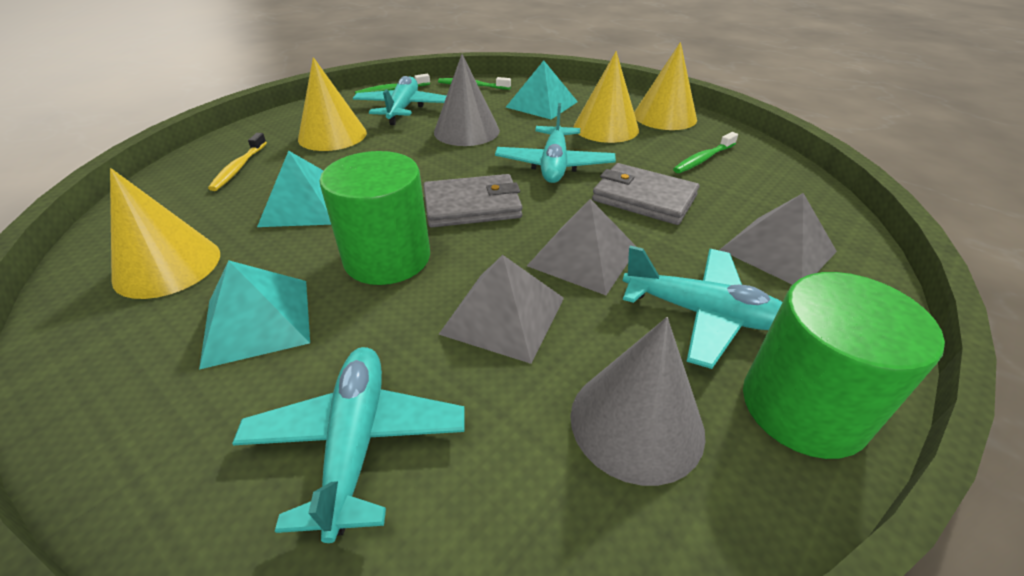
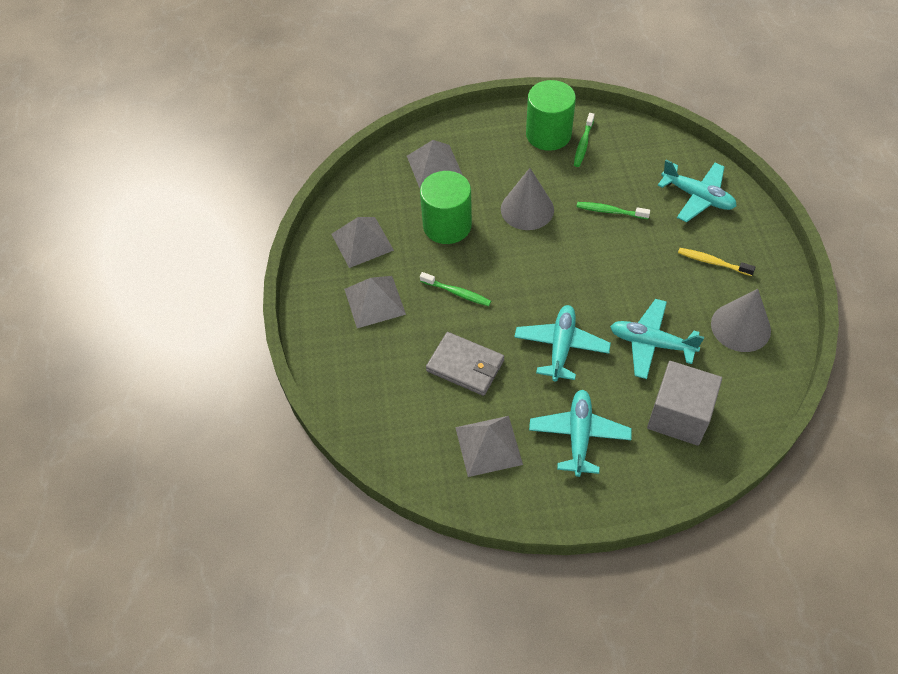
grey cube: none = 0 -> [647,361,722,446] = 1
grey pyramid: [439,255,564,364] [527,199,637,295] [720,193,837,285] = 3 -> [331,217,394,268] [344,276,406,328] [407,140,463,188] [455,416,523,477] = 4
grey wallet: [423,174,523,228] [592,163,699,225] = 2 -> [426,332,504,396] = 1
turquoise pyramid: [199,260,310,370] [257,150,331,227] [506,60,578,119] = 3 -> none = 0
yellow cone: [110,168,220,299] [298,57,367,151] [574,51,639,143] [634,42,697,130] = 4 -> none = 0

